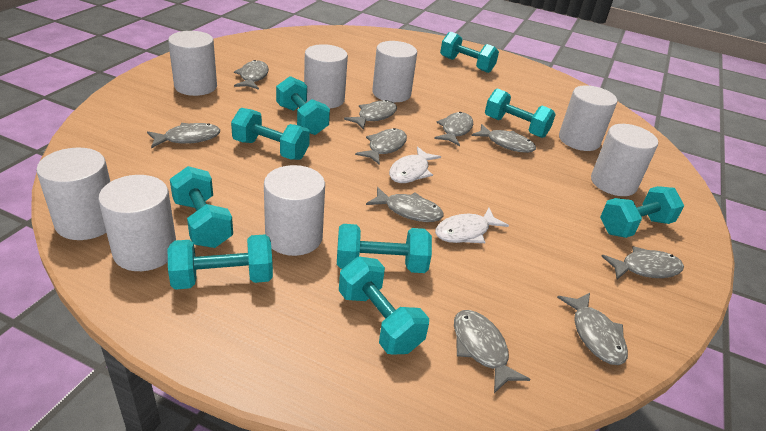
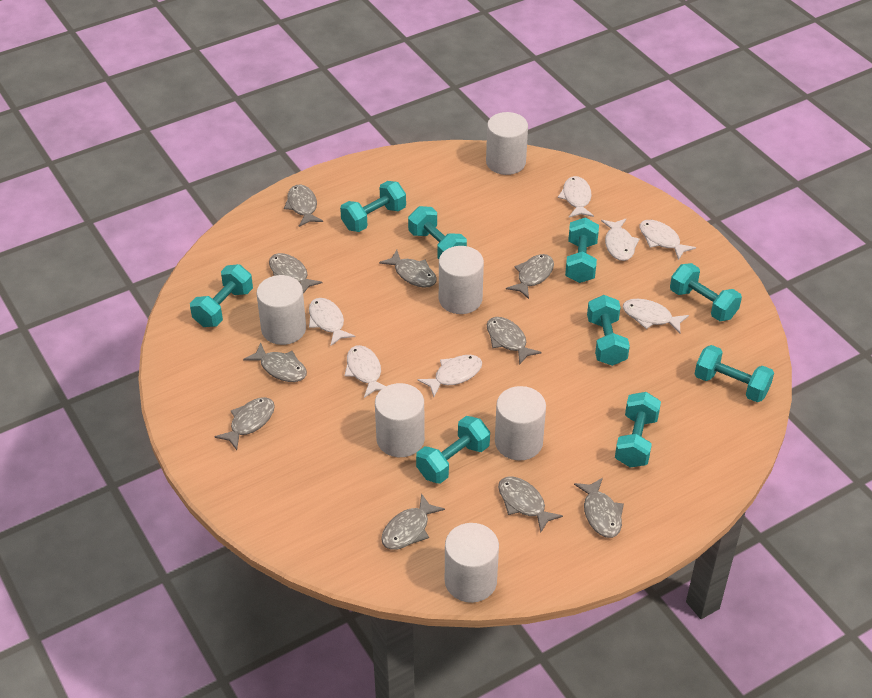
white cylinder: [36,147,110,240] [98,175,176,271] [168,31,217,96] [264,165,325,256] [304,44,348,109] [372,41,417,102] [559,85,617,151] [591,124,658,196] = 8 -> [256,275,306,345] [375,383,425,457] [439,246,484,314] [445,523,499,603] [486,112,528,175] [495,386,546,461] = 6
white fish: [389,146,441,183] [435,208,509,243] = 2 -> [309,298,355,346] [344,345,386,398] [418,355,482,397] [558,176,594,217] [601,219,640,261] [623,299,689,333] [639,220,696,260] = 7

